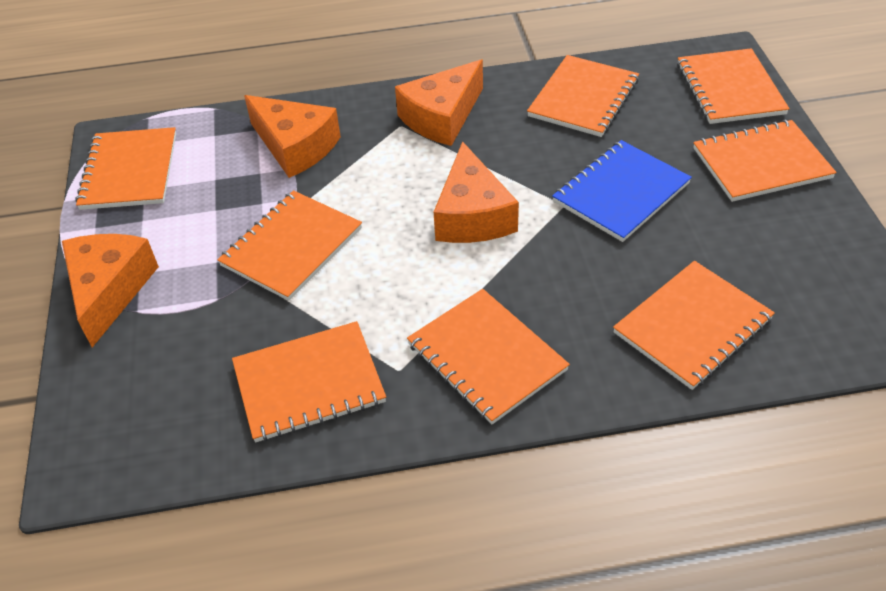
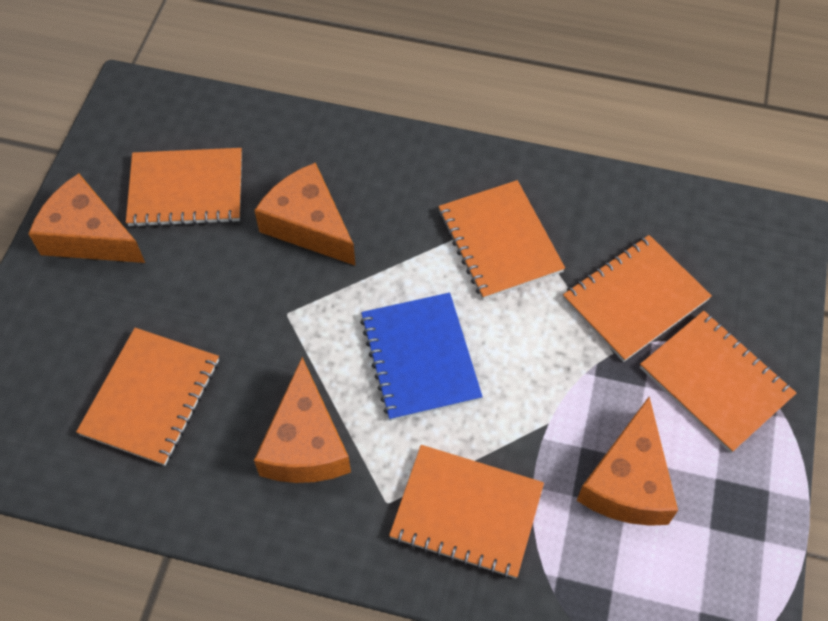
orange notebook: [75,127,176,210] [217,190,362,301] [232,321,386,442] [407,289,570,424] [527,55,639,137] [613,261,775,390] [677,48,790,124] [693,120,837,202] = 8 -> [76,328,219,466] [126,148,242,228] [389,445,544,578] [438,180,565,300] [563,235,712,362] [640,311,796,453] = 6

